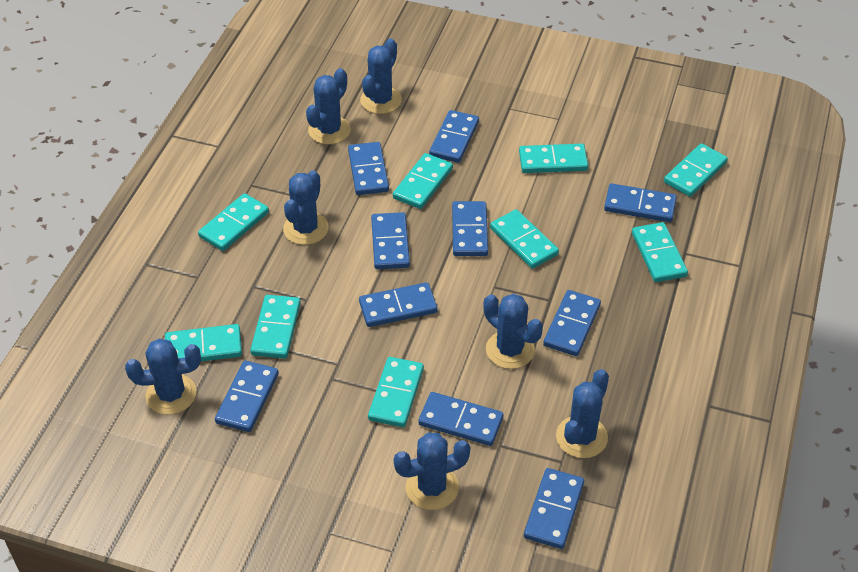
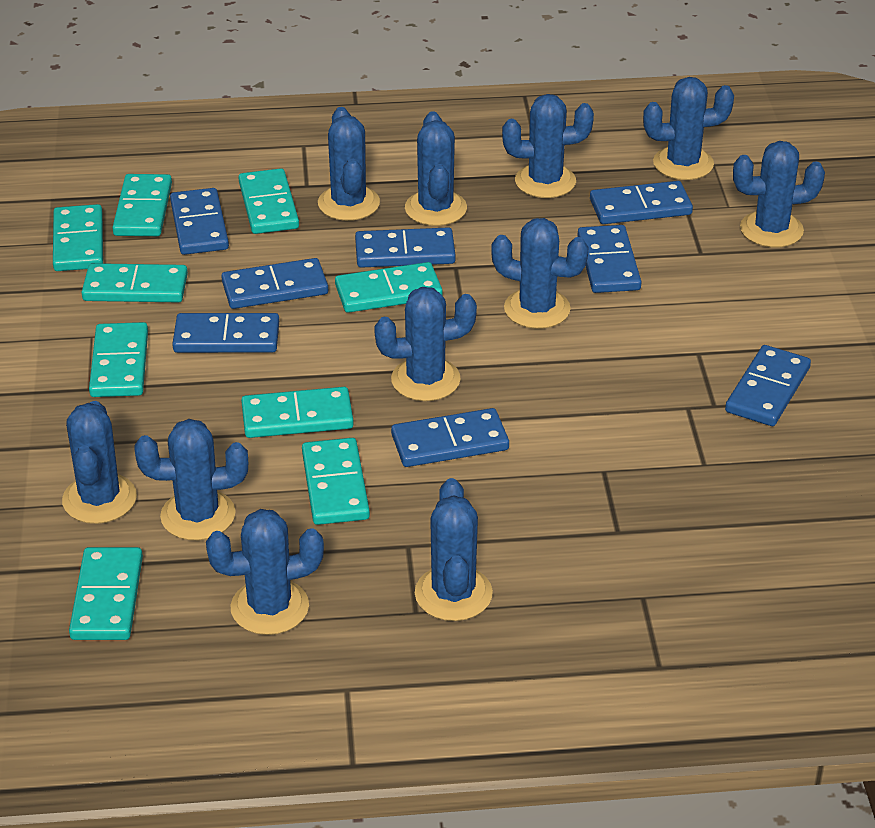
blue cactus: [125,338,201,415] [283,170,329,245] [306,68,351,145] [360,38,402,114] [394,433,470,510] [483,294,543,369] [556,369,609,458] = 7 -> [62,401,137,524] [135,419,248,540] [206,509,324,635] [318,107,380,221] [374,287,477,401] [405,111,467,226] [415,478,493,621] [491,218,588,329] [502,94,594,198] [643,77,734,180] [733,141,825,247] = 11
blue domino: [215,361,279,432] [348,142,389,195] [359,282,438,327] [371,212,410,269] [418,392,504,446] [429,110,479,163] [452,201,488,256] [524,468,584,549] [543,290,601,356] [604,183,677,222] = 10 -> [170,188,229,255] [172,313,279,353] [221,258,328,309] [355,227,456,268] [391,408,509,467] [577,225,641,293] [590,181,693,224] [725,345,811,426] = 8

